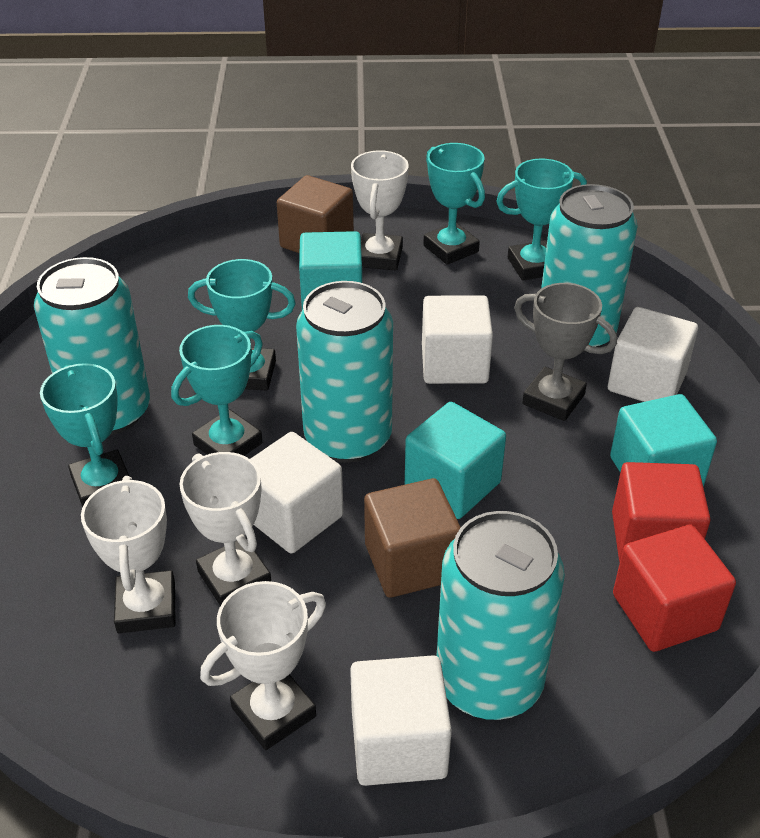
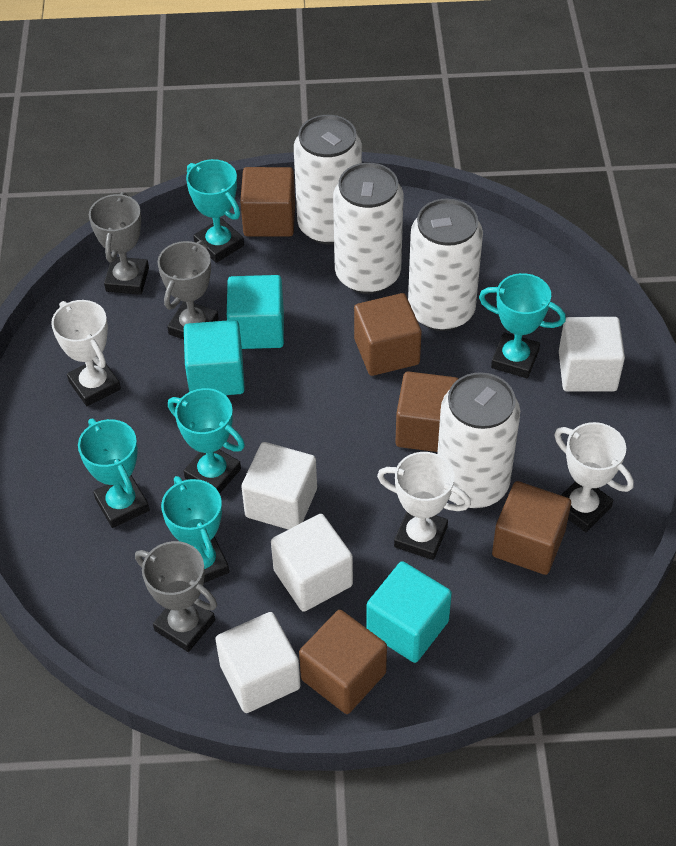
brown cube: [277,175,354,253] [364,478,461,598] = 2 -> [240,167,295,237] [299,610,387,714] [354,293,422,376] [396,371,459,452] [492,481,571,575] = 5
grey trophy: [514,283,617,421] = 1 -> [89,192,149,295] [135,541,217,652] [157,240,219,339] = 3
red cube: [612,462,711,562] [613,524,736,652] = 2 -> none = 0
turquoise can: [34,257,150,435] [296,281,393,463] [437,511,565,720] [541,184,638,353] = 4 -> none = 0
white can: none = 0 -> [294,115,362,245] [333,163,403,294] [408,199,483,331] [437,372,520,508] = 4
white trophy: [81,476,175,633] [180,452,271,606] [200,581,326,750] [351,150,409,271] = 4 -> [51,300,121,406] [377,452,471,560] [554,422,634,532] = 3

